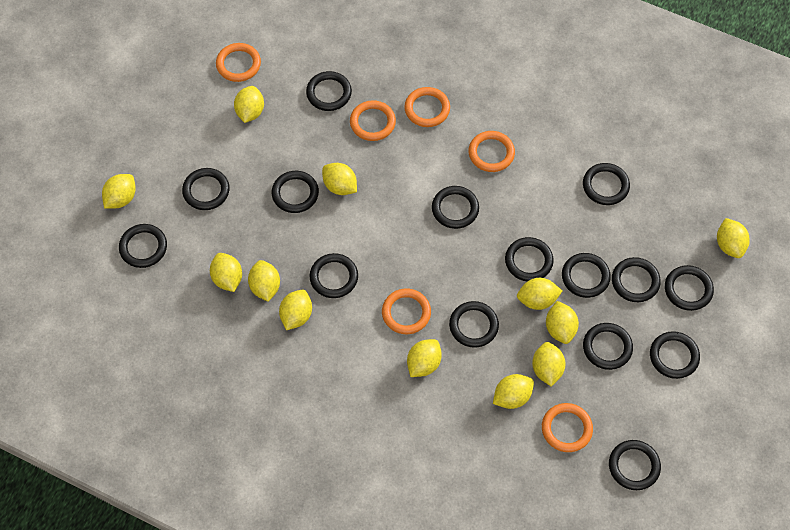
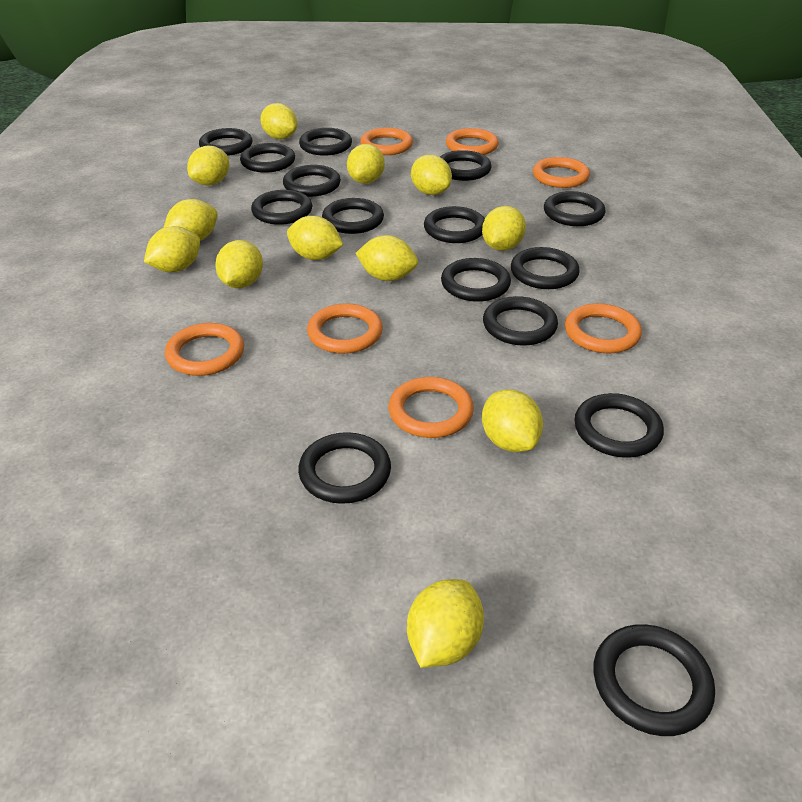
orange ring: [216,43,261,82] [350,100,396,141] [382,289,431,334] [404,87,450,127] [468,131,515,172] [542,403,593,452] = 6 -> [165,323,244,376] [307,303,383,354] [360,128,413,155] [389,377,474,438] [446,128,499,155] [533,157,590,188] [565,303,642,353] = 7

